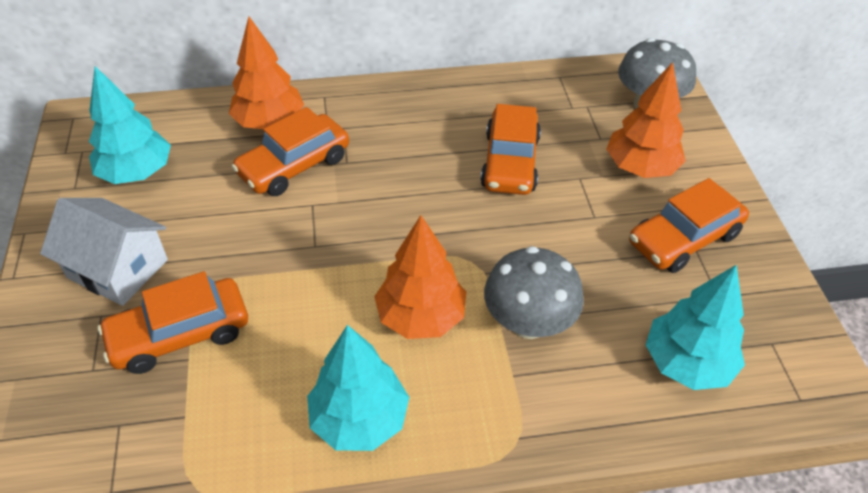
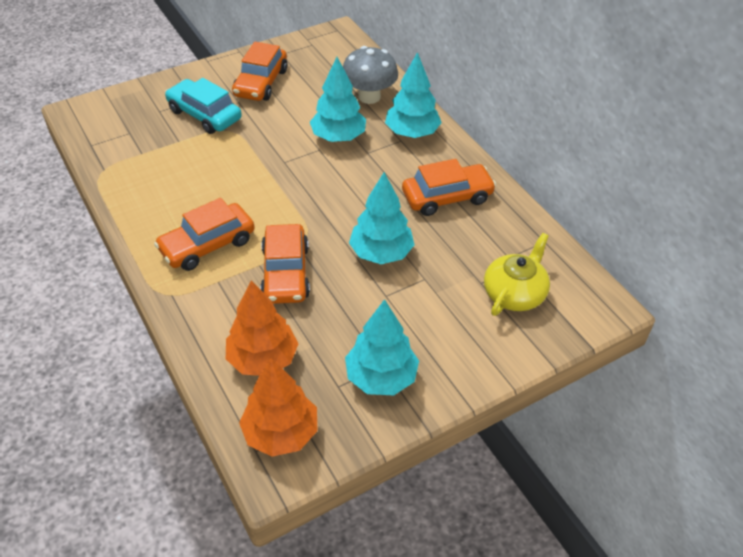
grey mushroom: [484,246,584,339] [618,38,696,108] = 2 -> [343,46,398,104] = 1
orange tree: [229,17,304,129] [374,215,466,339] [606,62,686,178] = 3 -> [226,280,299,376] [239,358,317,457] = 2
turquoise car: none = 0 -> [165,78,242,134] = 1
turquoise tree: [89,66,171,184] [307,325,409,451] [646,265,745,390] = 3 -> [310,57,366,142] [345,299,419,395] [349,172,415,264] [385,52,442,138] = 4
white house: [40,198,168,306] = 1 -> none = 0
yellow teapot: none = 0 -> [484,233,550,316] = 1

